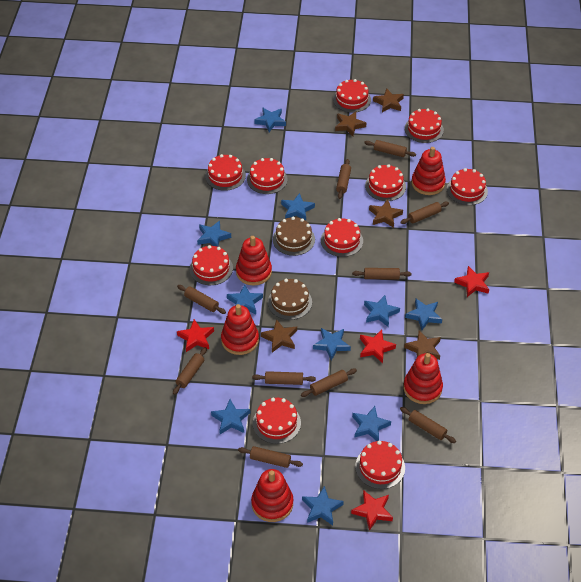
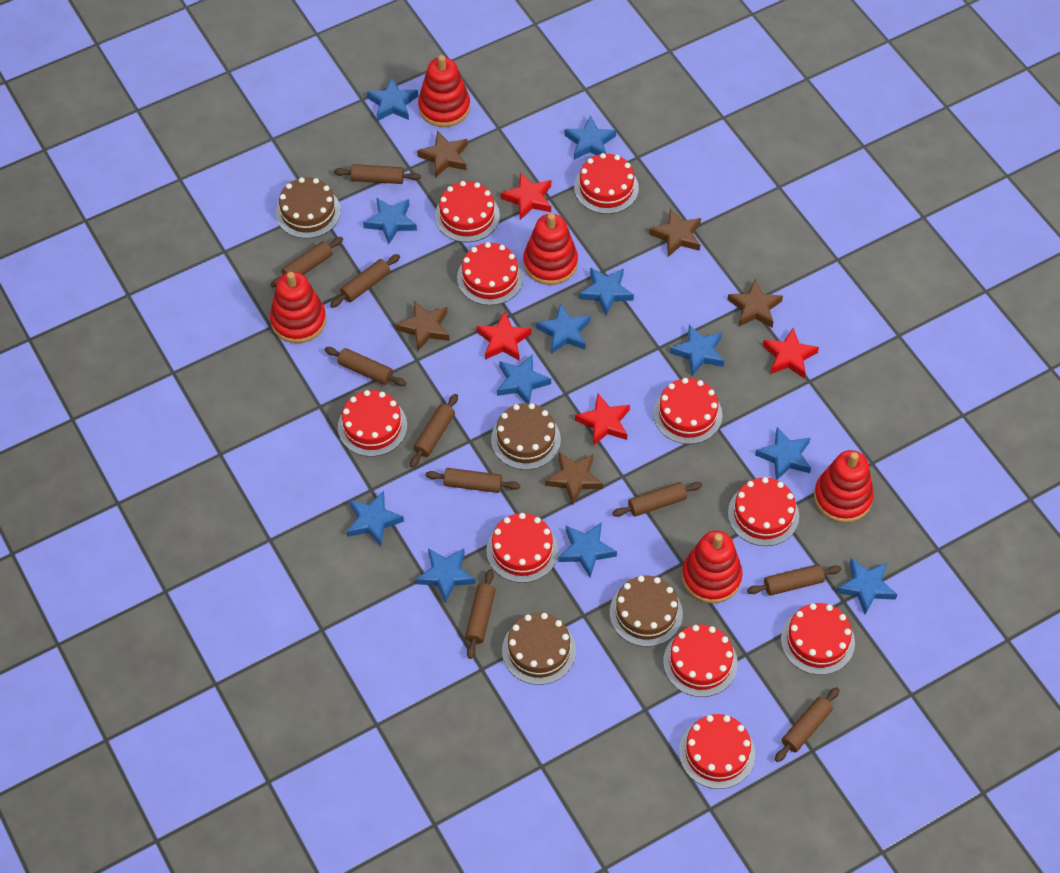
blue star: [197,220,231,247] [211,399,250,434] [227,284,263,314] [254,107,286,132] [281,193,315,220] [302,486,344,526] [313,328,351,361] [352,406,391,441] [364,295,400,327] [405,299,442,330] = 10 -> [347,491,404,546] [363,198,417,245] [367,78,418,121] [416,548,476,603] [497,354,551,403] [536,303,591,353] [558,522,617,577] [564,115,616,159] [579,267,634,315] [670,325,724,375] [755,427,811,480] [836,558,897,615] = 12
brown cake: [268,279,312,320] [273,217,315,256] = 2 -> [276,177,341,238] [491,403,561,470] [502,613,576,685] [610,575,683,647] = 4

